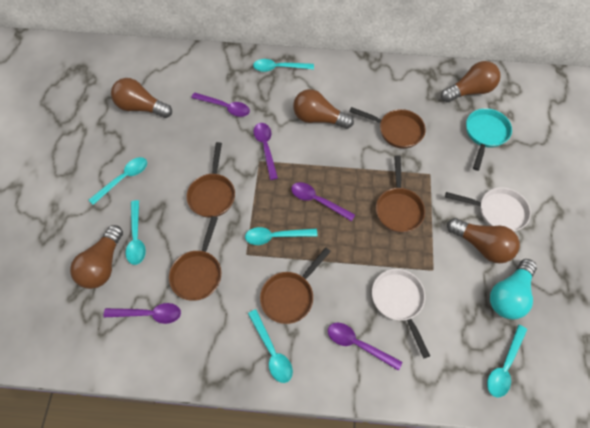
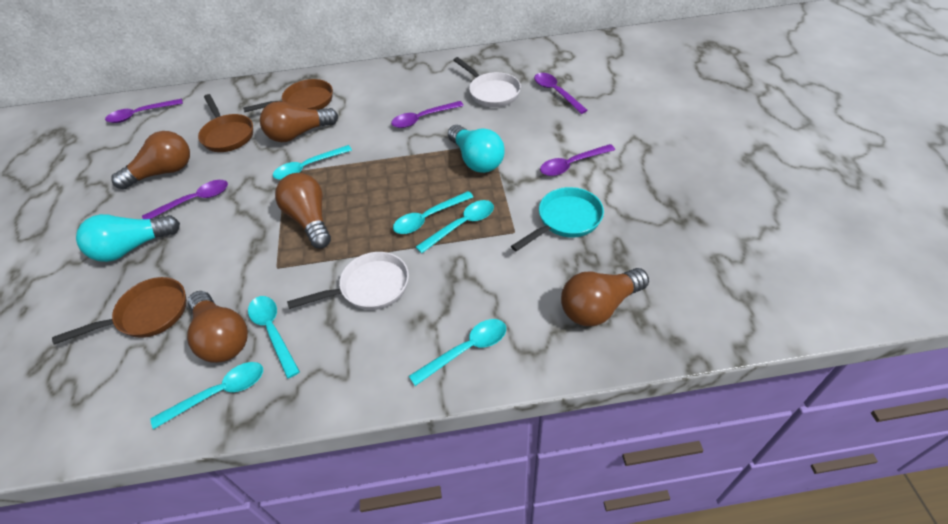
brown pan: [169,216,221,301] [186,142,235,218] [260,247,331,324] [349,107,426,149] [376,155,425,233] = 5 -> [52,277,187,345] [198,94,253,152] [243,79,333,112] = 3
turquoise light bulb: [490,259,537,320] = 1 -> [76,214,180,262] [448,125,505,173] = 2

